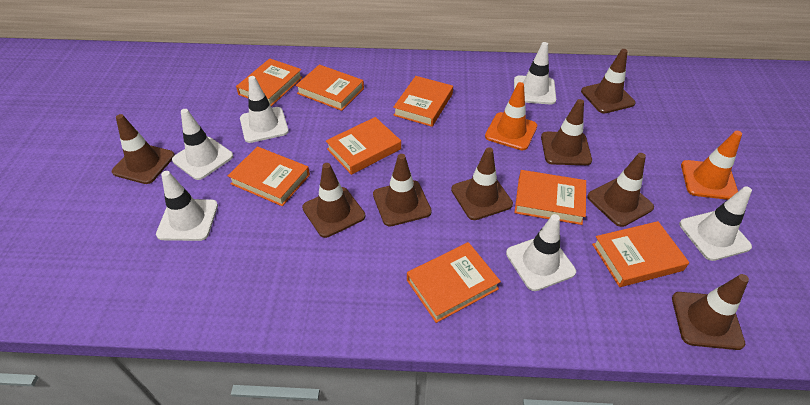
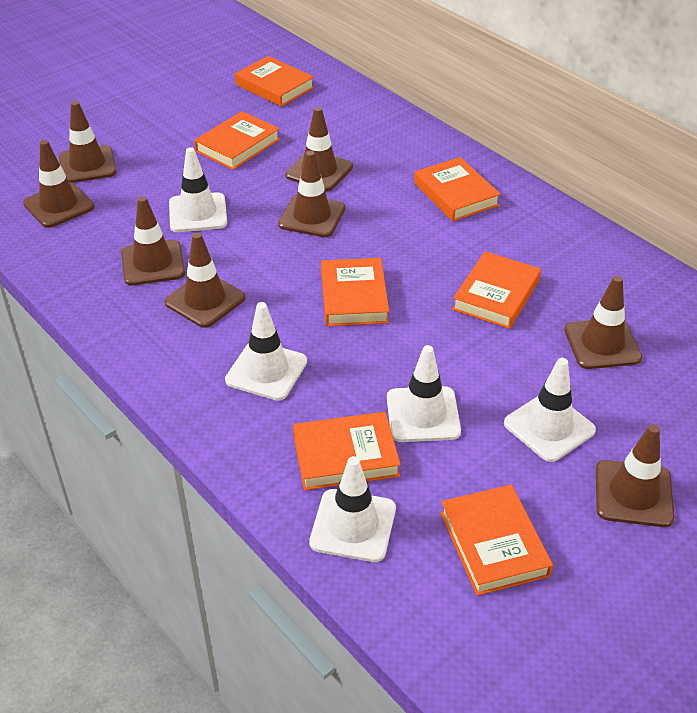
orange book: [228,147,310,206] [236,58,303,106] [296,65,364,111] [326,117,401,175] [393,76,453,127] [407,242,501,323] [514,170,586,225] [592,221,689,287] = 8 -> [194,111,280,170] [235,56,314,107] [293,412,401,490] [321,258,389,326] [414,157,501,221] [440,485,553,596] [452,251,541,329] = 7
orange traffic cone: [485,82,537,150] [681,131,742,200] = 2 -> none = 0
white traffic cone: [156,171,218,241] [172,109,233,180] [240,76,289,143] [506,214,576,291] [514,42,556,105] [679,186,752,261] = 6 -> [169,147,227,232] [225,302,307,401] [309,456,396,562] [387,345,461,442] [504,358,596,462] = 5

